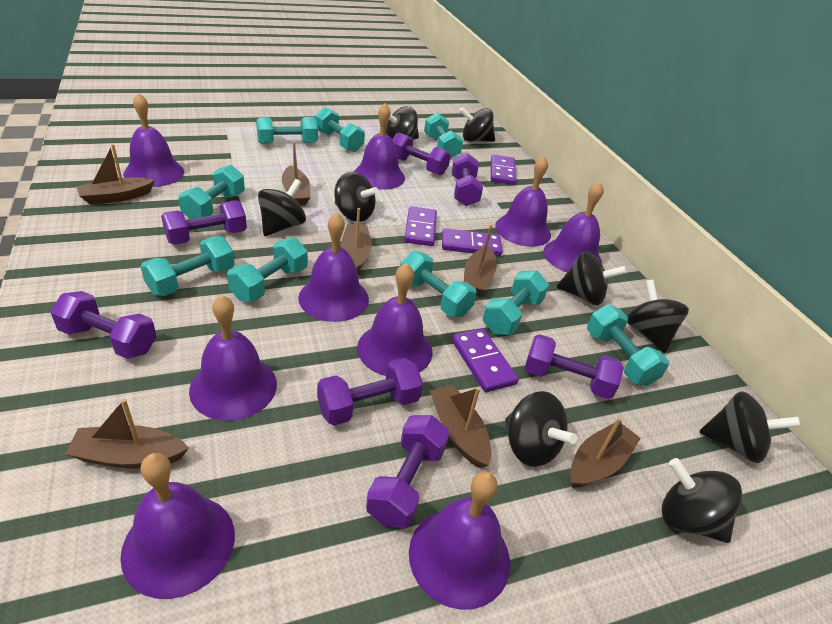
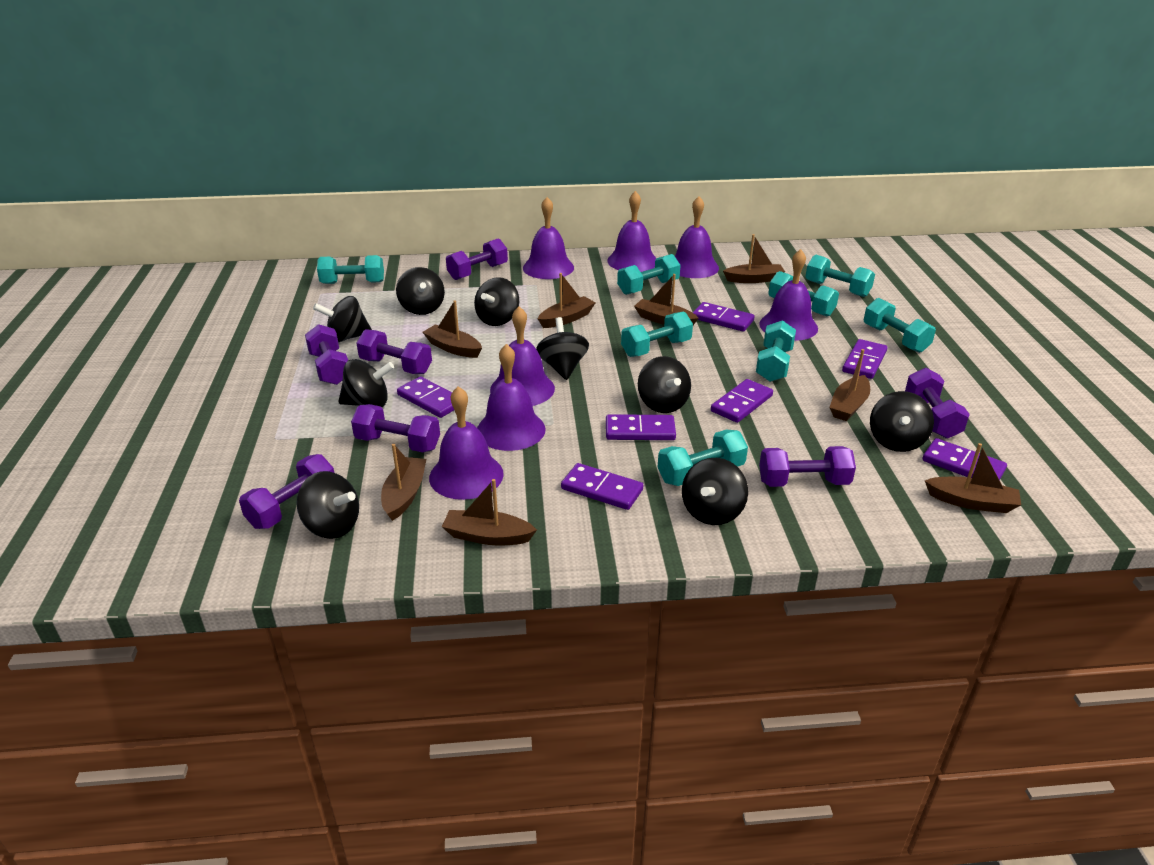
brown boat: [65,399,189,468] [76,144,155,205] [282,141,310,206] [341,208,372,273] [430,385,491,468] [464,224,497,296] [570,417,641,488] = 7 -> [381,444,427,521] [423,300,482,358] [442,479,537,545] [538,273,596,328] [634,274,699,325] [723,234,785,283] [829,349,870,421] [925,443,1021,513] = 8
purple bell: [120,453,235,599] [123,92,184,187] [189,295,277,421] [298,212,369,322] [354,103,405,190] [357,262,432,376] [409,471,510,610] [495,156,551,247] [543,182,604,272] = 9 -> [429,386,504,500] [477,344,546,451] [490,306,555,406] [523,197,574,279] [607,191,656,272] [675,196,719,278] [759,249,818,341] = 7
purple domino: [404,206,437,246] [442,228,502,256] [452,329,519,392] [491,155,516,185] = 4 -> [397,376,454,418] [561,463,643,510] [606,414,676,440] [692,302,755,332] [711,379,773,423] [842,339,888,379] [923,438,1007,480] = 7
turquoise dumbbell: [140,236,234,296] [179,165,245,219] [227,238,308,302] [256,117,318,144] [315,107,365,152] [400,251,477,317] [424,113,463,159] [482,270,549,335] [587,305,669,386] = 9 -> [317,255,384,284] [617,254,680,295] [621,311,693,357] [658,430,748,486] [756,320,796,382] [768,271,839,316] [805,255,875,297] [864,298,936,353] = 8

